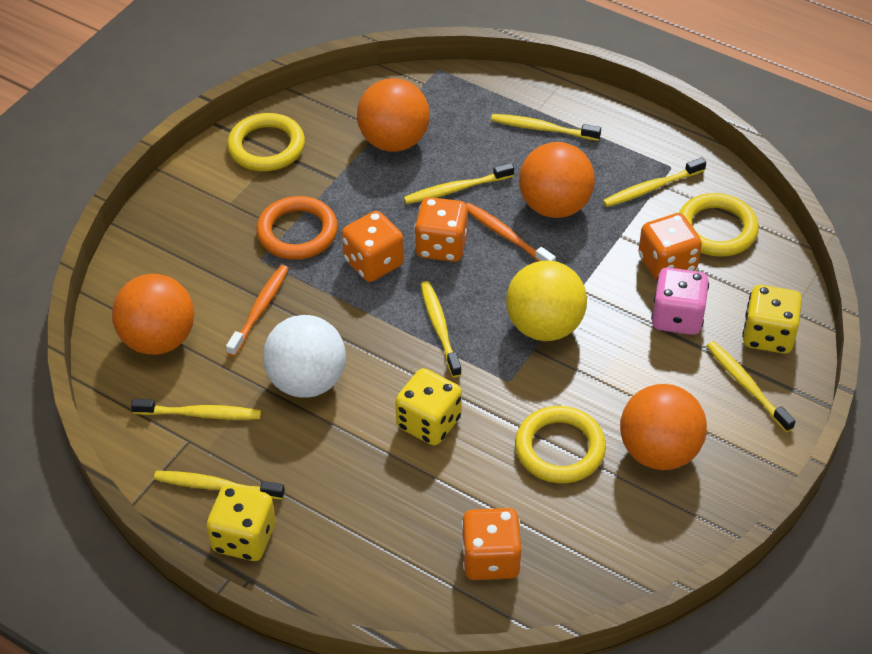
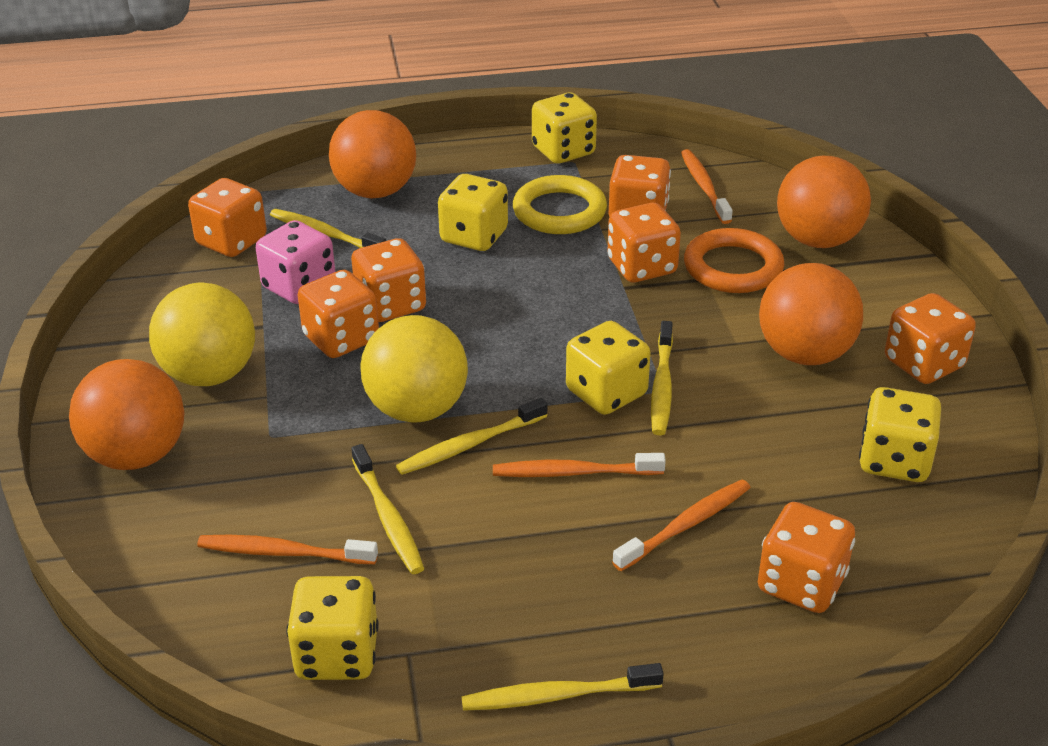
orange dice: [342,211,404,282] [414,197,468,262] [461,508,521,580] [638,213,702,280] = 4 -> [188,178,267,257] [298,270,379,358] [351,238,426,322] [608,203,681,282] [609,155,671,217] [758,502,855,613] [885,293,976,384] = 7
orange toothbrush: [226,265,289,357] [467,203,556,262] = 2 -> [197,535,378,564] [493,453,666,477] [612,479,750,571] [681,149,733,224] = 4
white ball: [263,315,346,398] = 1 -> none = 0
yellow ball: [506,260,587,341] = 1 -> [149,282,255,386] [360,315,468,422] = 2
yellow dice: [206,485,276,561] [395,368,462,445] [742,285,802,354] = 3 -> [286,576,379,680] [438,174,508,251] [532,93,597,163] [566,321,651,415] [859,387,941,482] = 5
yellow ring: [227,113,305,171] [515,406,606,483] [679,193,759,257] = 3 -> [513,175,607,234] = 1
yellow toothbrush: [131,399,261,420] [154,471,285,500] [404,163,514,204] [420,281,462,378] [491,114,601,141] [603,157,706,207] [706,341,795,432] = 7 -> [270,209,386,248] [351,444,424,574] [396,398,547,475] [461,663,664,711] [651,321,673,435] = 5

